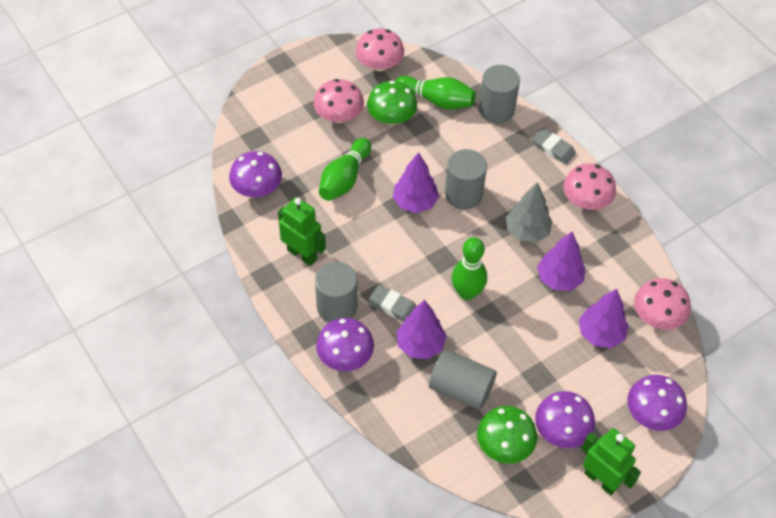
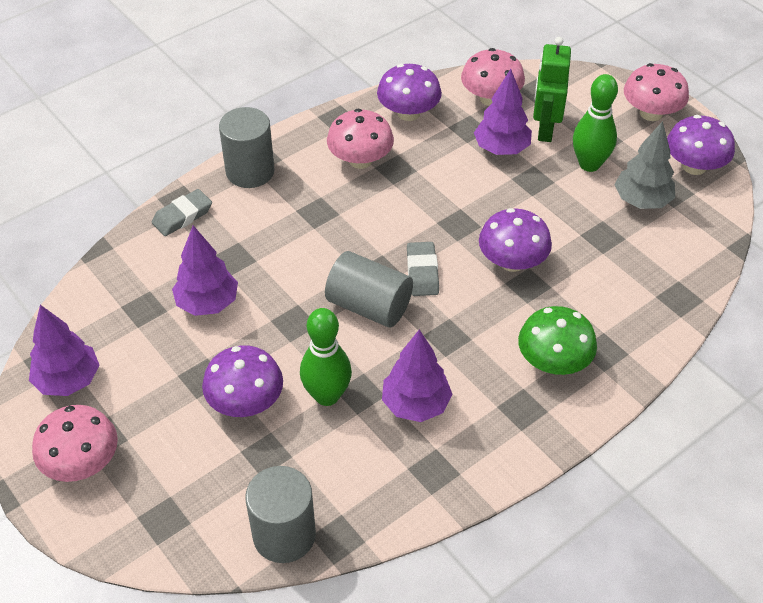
green bowling pin: [319,138,371,201] [396,75,476,110] [452,237,487,300] = 3 -> [300,308,352,406] [573,74,618,172] = 2
green mushroom: [367,81,417,125] [477,406,537,464] = 2 -> [518,306,597,375] = 1
green robot: [278,197,326,266] [582,428,641,495] = 2 -> [533,37,571,142] = 1
grey cylinder: [315,262,357,322] [429,349,497,410] [445,149,487,210] [479,65,520,123] = 4 -> [219,107,275,188] [245,466,316,563] [325,251,413,327] = 3

